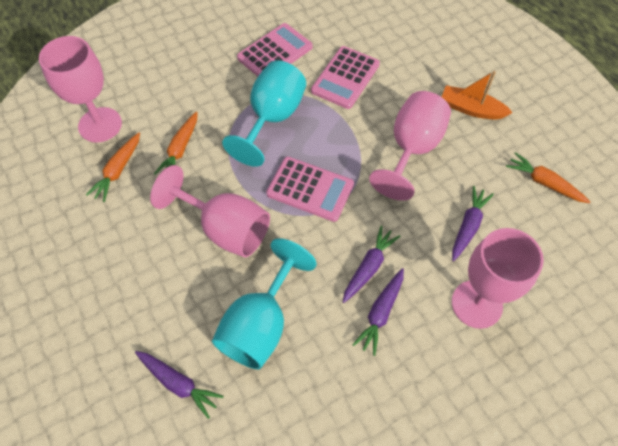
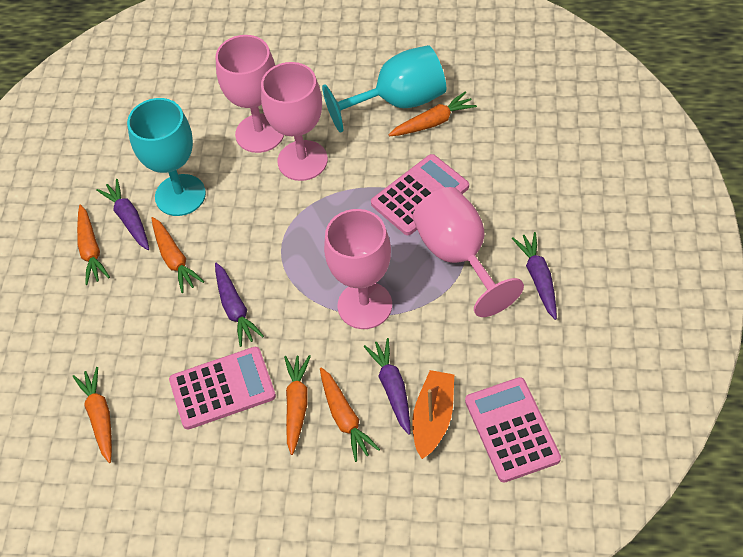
orange carrot: [86,133,140,202] [154,112,198,175] [506,152,590,203] = 3 -> [73,367,112,463] [77,205,110,285] [152,217,204,293] [284,355,311,455] [320,367,380,462] [388,91,477,136] = 6

